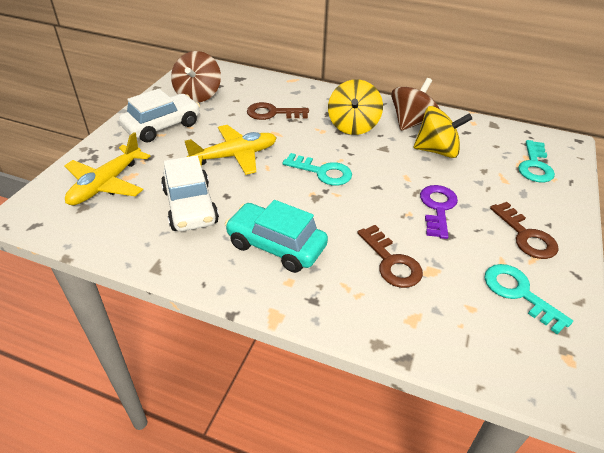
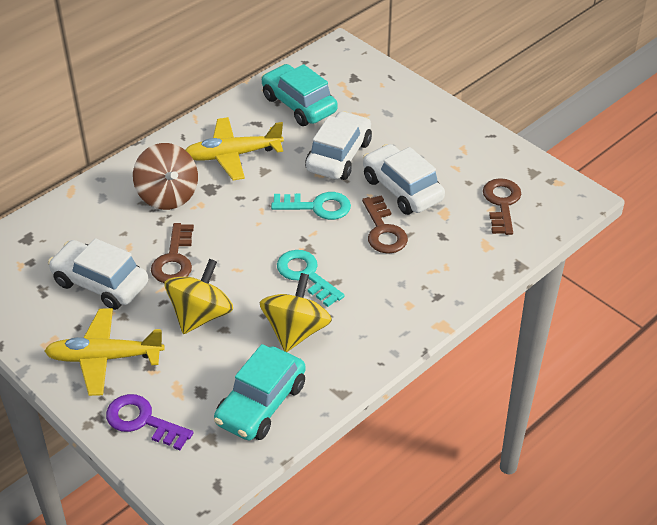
brown spinning top: [171,51,221,103] [391,78,440,131] = 2 -> [133,143,198,210] = 1
turquoise car: [225,200,328,273] = 1 -> [214,344,306,440] [261,64,338,126] = 2
turquoise key: [283,153,352,186] [485,264,573,334] [518,140,555,182] = 3 -> [271,192,351,220] [277,250,345,307] = 2
white car: [119,89,200,143] [161,155,219,231] = 2 -> [48,238,148,310] [305,111,372,180] [363,144,445,215] = 3

